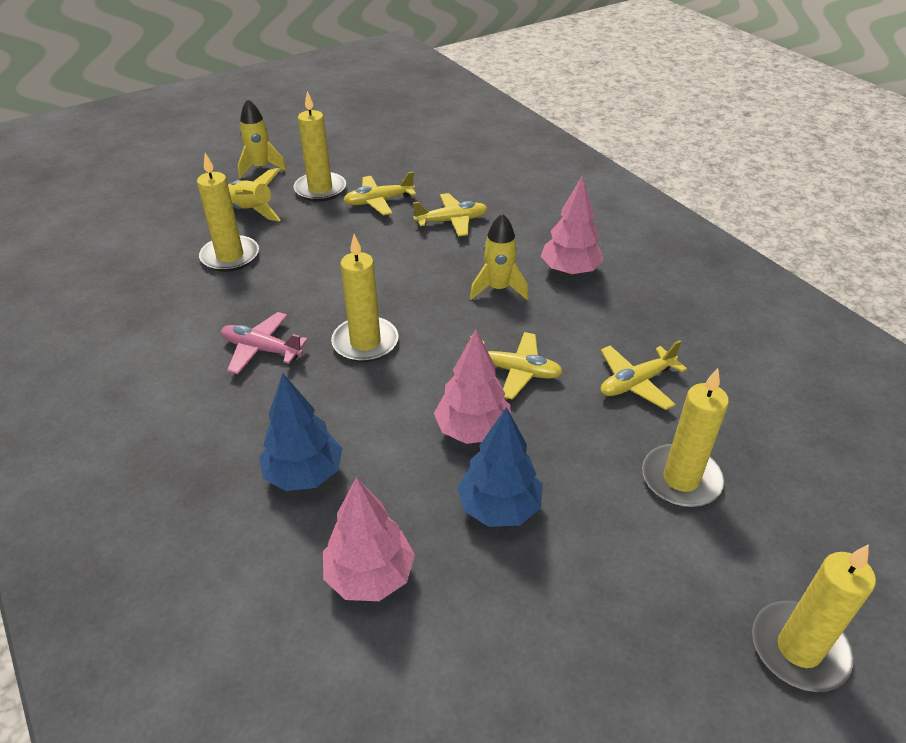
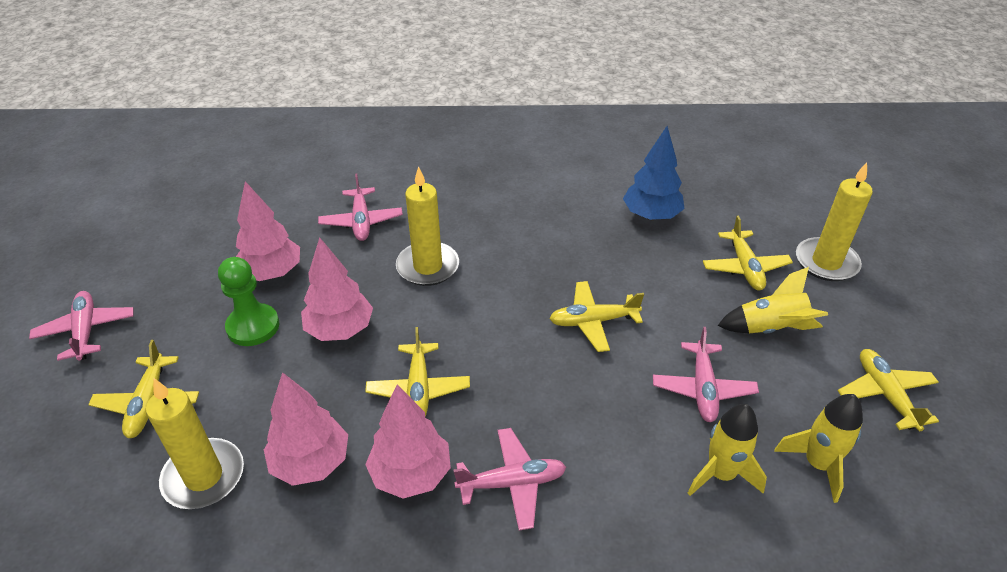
blue tree: [259,373,342,491] [457,407,543,527] = 2 -> [623,126,684,220] = 1
green pawn: none = 0 -> [218,257,279,346] = 1
pink plane: [221,312,308,374] = 1 -> [29,291,134,361] [318,174,403,241] [454,428,566,530] [653,327,759,422] = 4
pink tree: [323,477,415,601] [434,329,511,444] [541,175,604,276] = 3 -> [236,181,300,281] [264,372,348,486] [301,237,373,341] [365,385,451,498] = 4
yellow candle: [197,153,259,272] [294,91,346,202] [331,234,399,362] [642,368,729,507] [752,544,876,692] = 5 -> [146,378,244,509] [396,166,459,286] [796,162,873,281] = 3
yellow plane: [344,171,416,215] [413,193,488,237] [470,332,563,400] [601,340,687,410] = 4 -> [88,340,199,438] [365,327,470,417] [549,281,644,352] [703,216,793,290] [838,349,939,431] = 5

